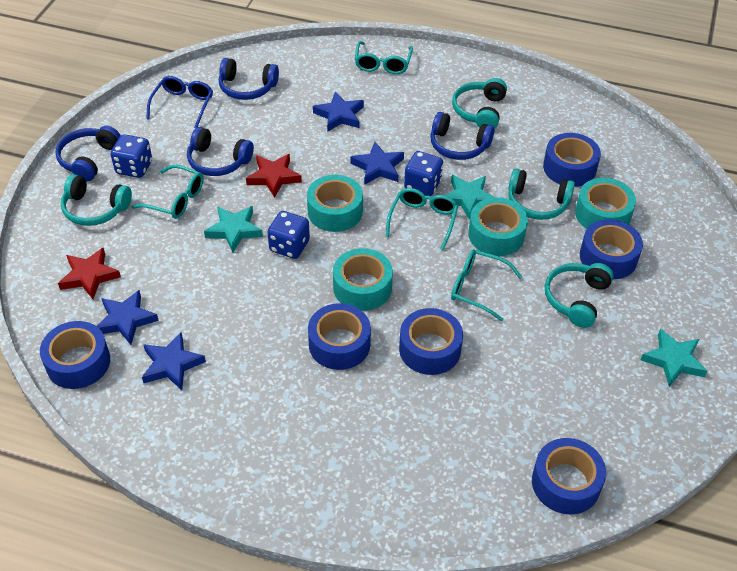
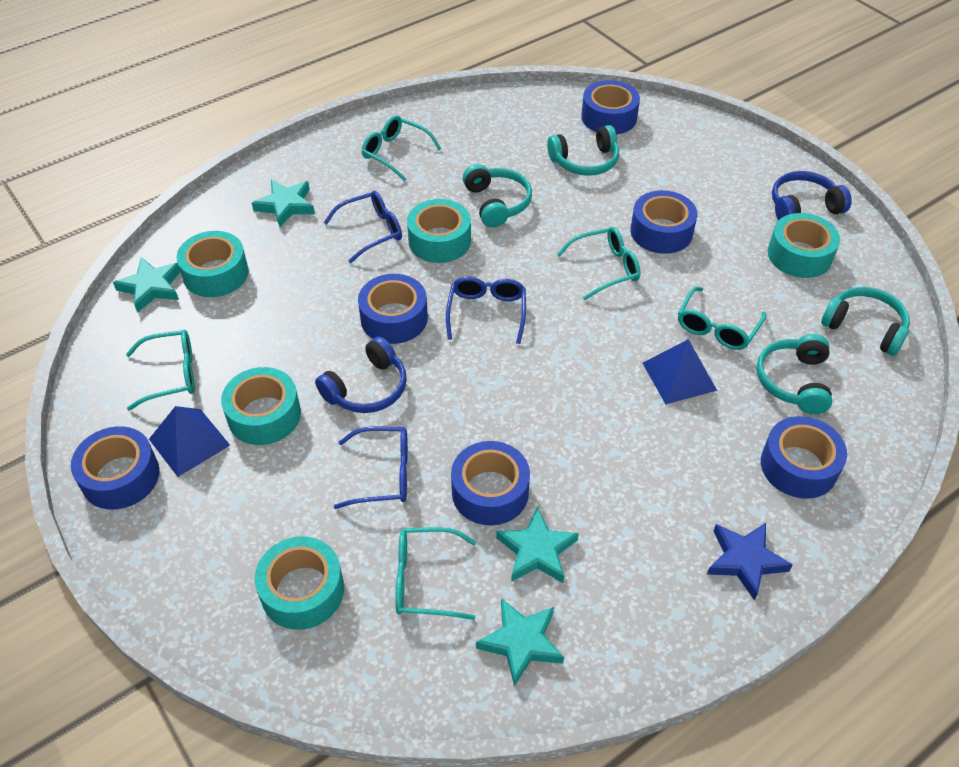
blue dice: [110,134,152,178] [267,211,310,259] [404,151,443,196] = 3 -> none = 0
blue glasses: [146,76,213,128] = 1 -> [324,191,402,263] [334,427,408,509] [446,277,526,344] = 3
blue headphones: [55,126,121,182] [187,127,254,176] [219,58,279,100] [430,112,494,160] = 4 -> [315,337,407,413] [772,171,852,220] = 2
blue pyramid: none = 0 -> [149,406,230,477] [643,339,717,404] = 2
blue star: [97,290,159,345] [142,333,206,390] [313,91,364,131] [350,142,404,184] = 4 -> [707,523,793,601] = 1
red star: [58,248,121,299] [246,154,302,198] = 2 -> none = 0
turquoise glasses: [131,165,204,219] [355,41,413,74] [386,188,458,250] [451,249,522,321] = 4 -> [126,330,195,411] [362,115,442,181] [395,527,476,620] [557,227,641,300] [678,287,767,350] = 5
turquoise star: [204,206,263,252] [445,175,494,220] [641,329,708,387] = 3 -> [113,257,181,313] [252,180,315,227] [476,598,564,686] [496,507,579,583] = 4
turquoise tape: [307,175,363,232] [333,248,393,311] [468,197,528,256] [575,178,636,229] = 4 -> [176,231,249,297] [221,367,301,445] [255,536,344,630] [407,199,471,263] [768,213,840,278] = 5

